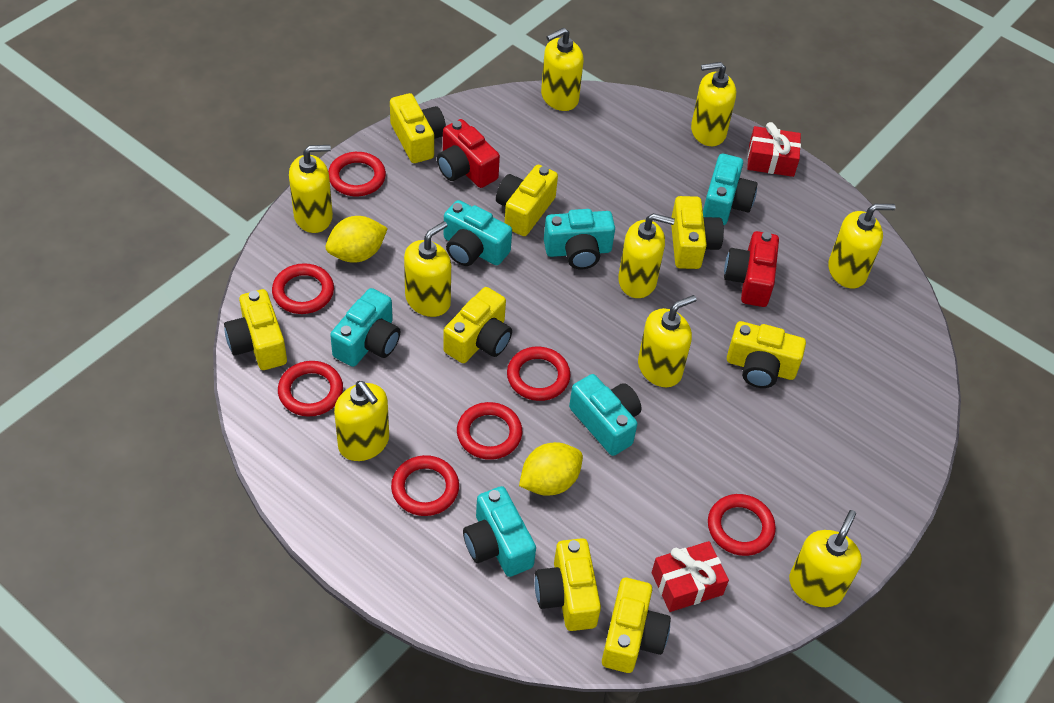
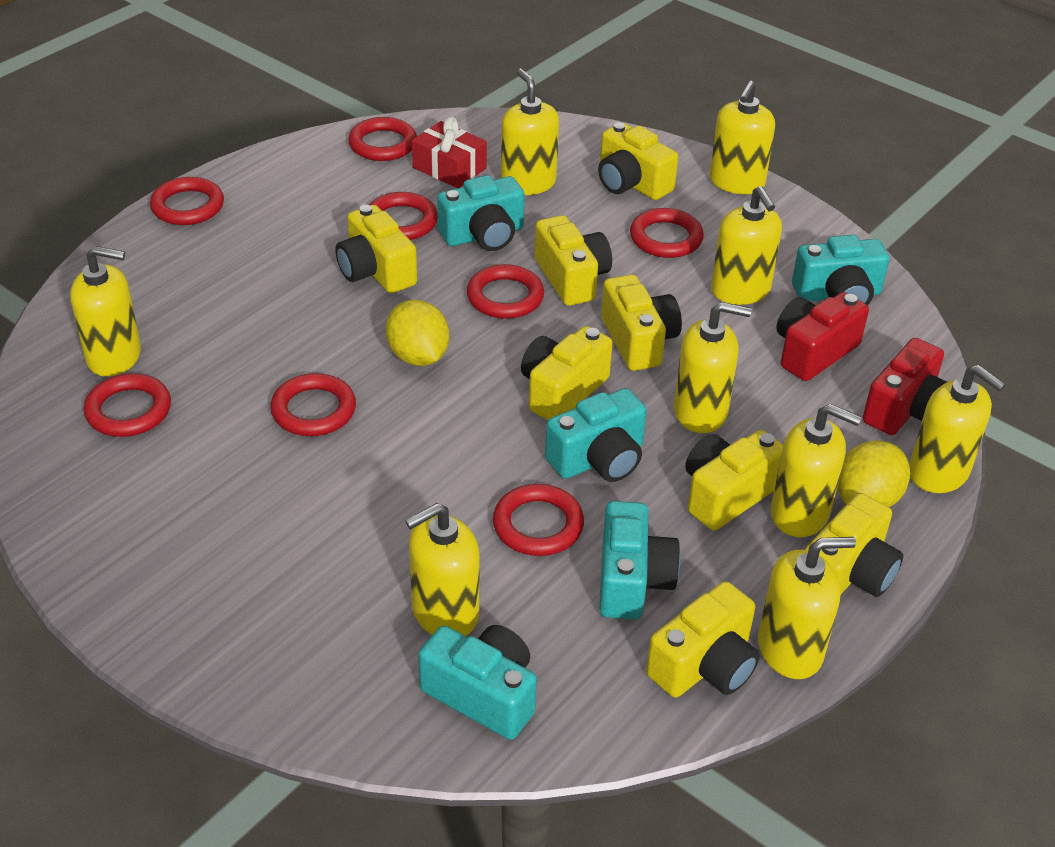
red gift: [652,541,729,612] [747,122,801,177] = 2 -> [412,117,487,188] = 1
red ring: [272,263,334,314] [278,361,343,417] [328,152,386,196] [391,455,459,516] [457,402,522,460] [507,347,570,401] [708,494,776,556] = 7 -> [84,373,171,437] [150,177,224,225] [270,373,356,436] [348,117,417,161] [369,192,438,240] [467,264,544,319] [493,484,584,556] [630,208,704,258] = 8
turquoise camera: [330,288,400,367] [444,200,512,266] [463,486,536,577] [544,209,615,269] [569,374,642,456] [703,154,758,225] = 6 -> [418,625,537,740] [437,175,525,251] [545,388,647,482] [599,501,681,620] [792,235,889,305] = 5

